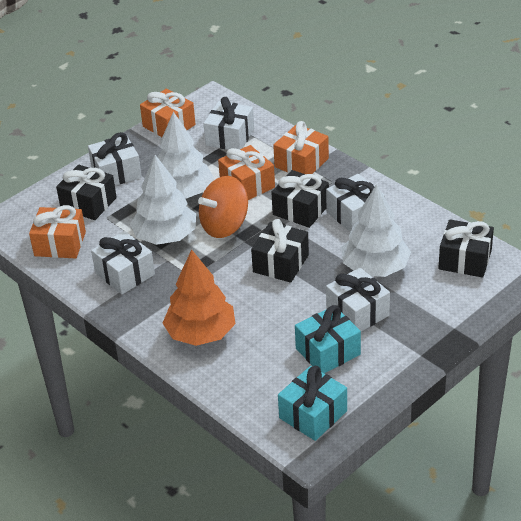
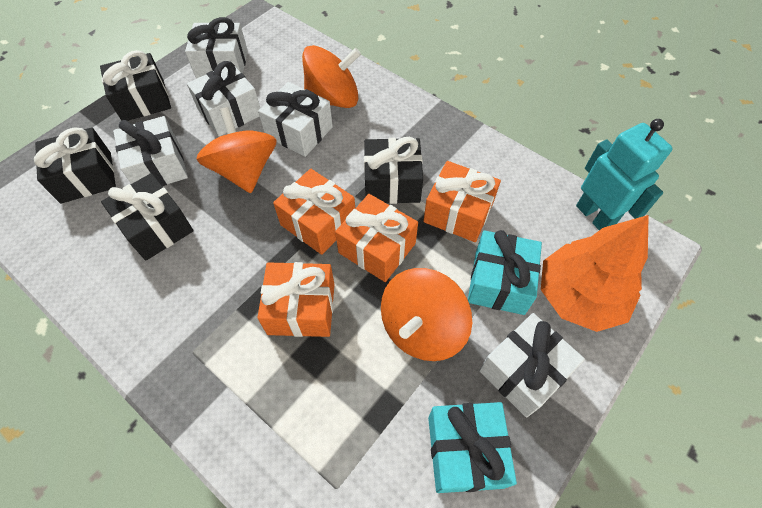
orange spinning top: [198,176,248,238] = 1 -> [196,107,277,193] [302,45,361,108] [381,268,472,361] = 3
turquoise robot: none = 0 -> [576,119,673,230] = 1
white tree: [130,155,196,245] [158,112,214,199] [341,184,411,277] = 3 -> none = 0

